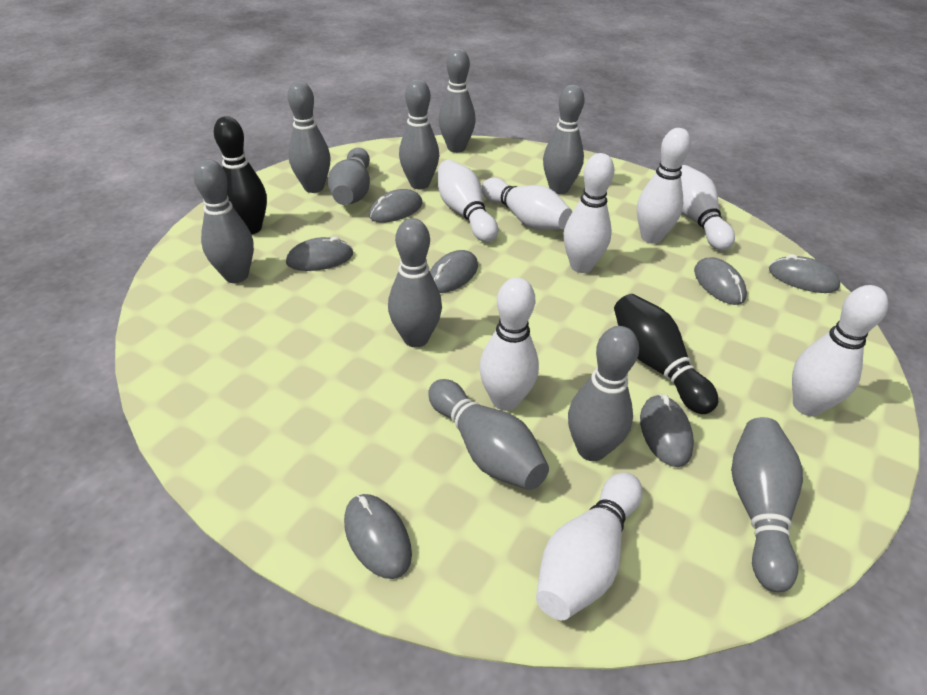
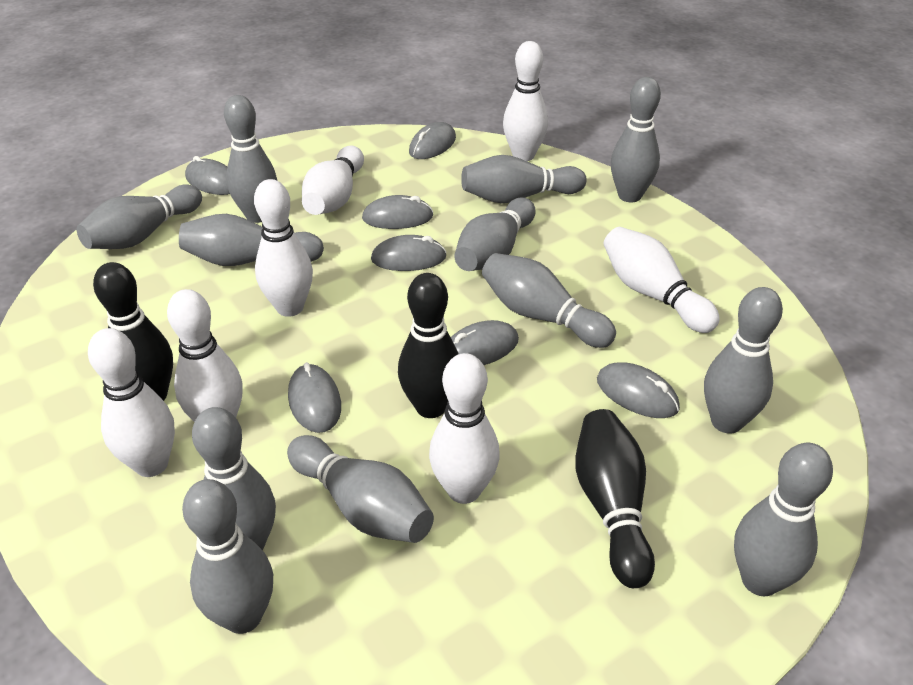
black bowling pin: [214,116,267,234] [614,294,718,414] = 2 -> [93,262,173,401] [398,273,459,418] [575,409,655,588] = 3
grey bowling pin: [193,159,254,283] [287,81,331,193] [328,148,370,205] [388,218,442,347] [399,79,439,189] [428,379,549,490] [439,48,476,153] [543,85,585,194] [568,326,639,461] [731,417,803,592] = 10 -> [77,184,202,249] [179,214,324,266] [182,479,273,634] [192,407,276,550] [224,95,277,223] [287,435,434,543] [454,197,536,271] [461,155,586,203] [482,253,616,348] [611,77,661,202] [704,287,783,434] [734,443,833,596] = 12
white bowling pin: [438,160,498,242] [479,277,539,411] [482,177,572,230] [536,472,643,620] [564,153,614,273] [637,128,691,243] [680,165,735,251] [792,285,888,416] = 8 -> [88,328,175,477] [167,289,243,422] [254,179,313,317] [302,146,364,215] [429,353,500,504] [503,41,548,161] [604,227,720,333] = 7

